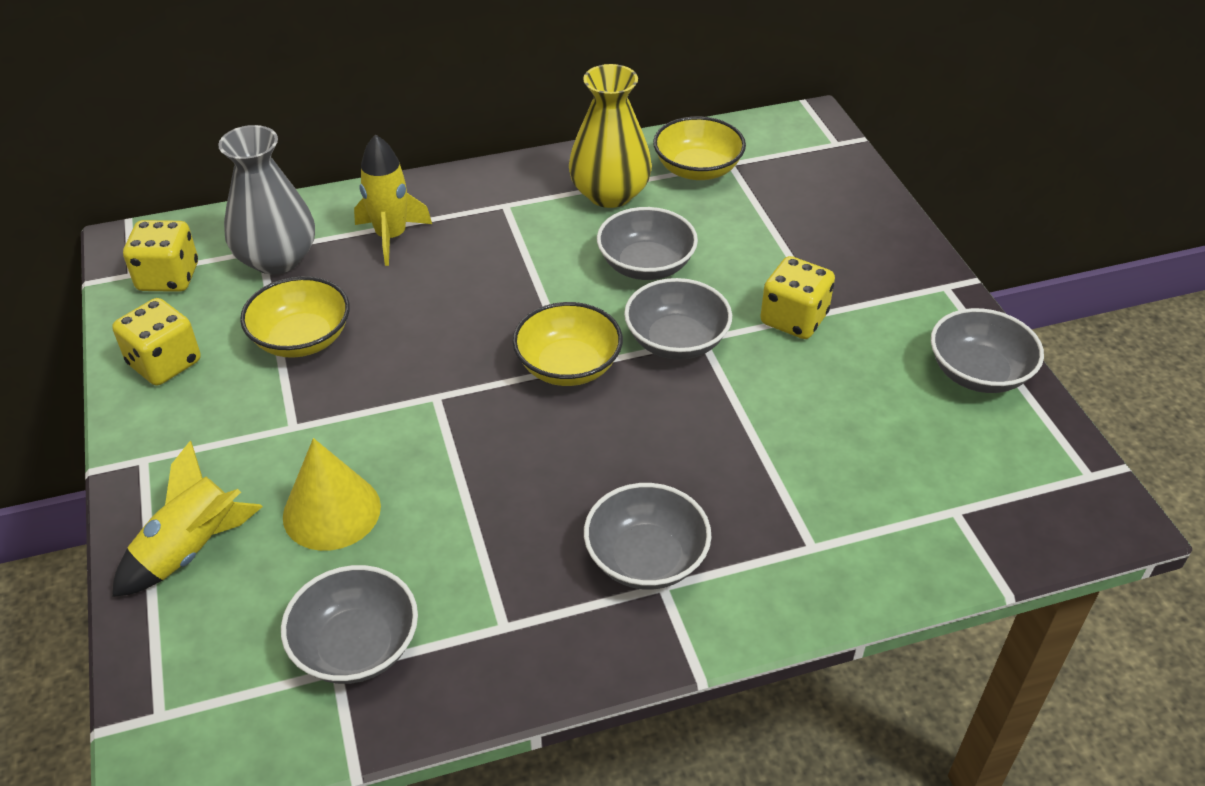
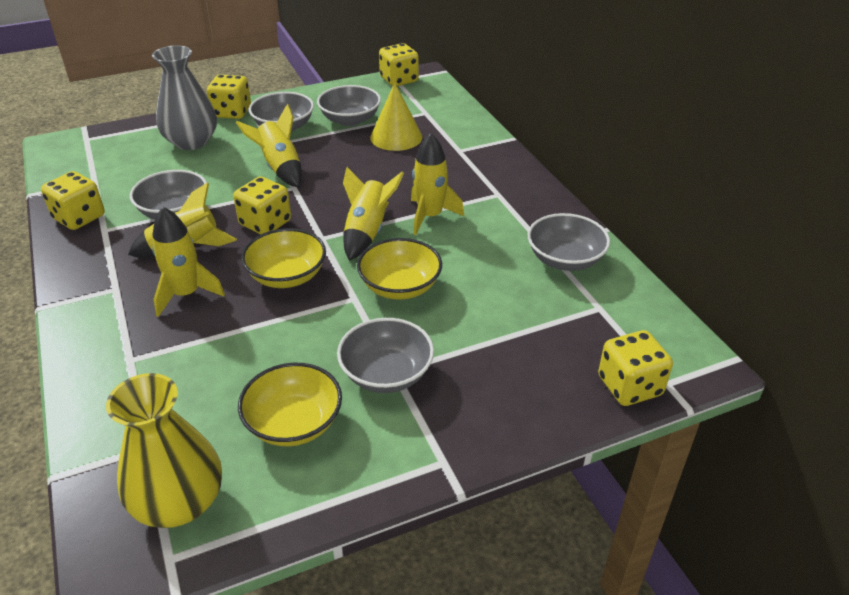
yellow dice: [112,298,201,385] [123,220,198,292] [760,256,835,339] = 3 -> [41,171,105,230] [207,75,251,119] [233,176,291,234] [379,43,419,86] [598,330,673,406] = 5
yellow rocket: [112,441,263,597] [354,134,432,266] = 2 -> [128,182,237,258] [152,207,225,317] [236,104,302,188] [343,167,404,261] [411,133,464,235] = 5

